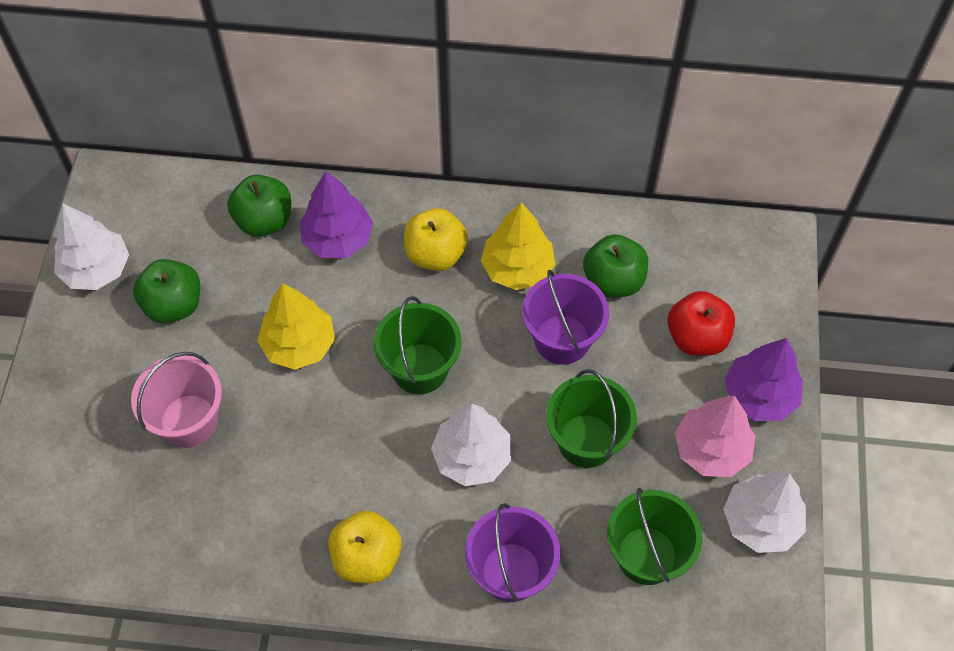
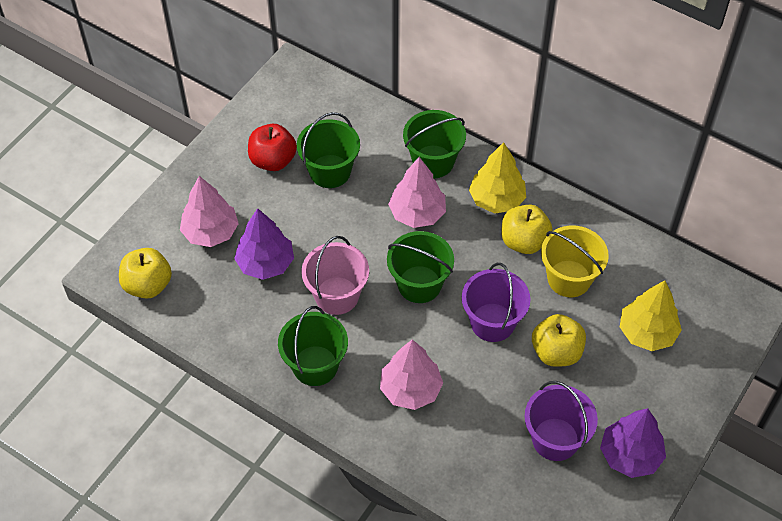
green apple: [133,259,200,323] [227,175,291,237] [583,234,648,298] = 3 -> none = 0
green bucket: [374,296,462,394] [546,369,637,468] [607,488,702,585] = 3 -> [278,306,348,386] [297,112,360,188] [387,231,454,303] [403,110,466,178] = 4
pink tree: [675,395,756,477] = 1 -> [180,176,239,247] [380,340,443,410] [388,157,446,228] = 3
white tree: [54,203,129,290] [431,404,511,486] [723,471,806,553] = 3 -> none = 0
yellow apple: [328,511,402,584] [404,208,468,271] = 2 -> [119,248,172,299] [501,205,553,254] [532,314,586,367] = 3
yellow bucket: none = 0 -> [541,226,609,297] = 1

